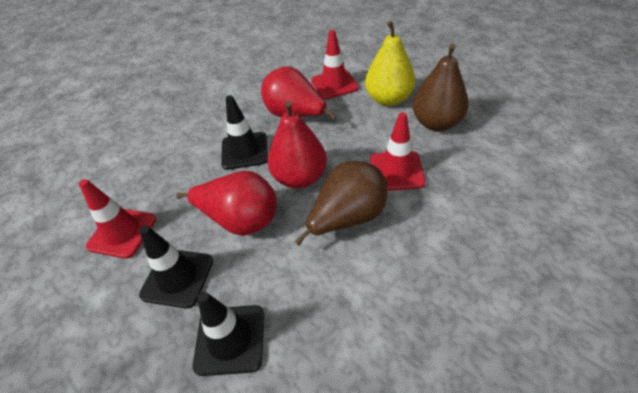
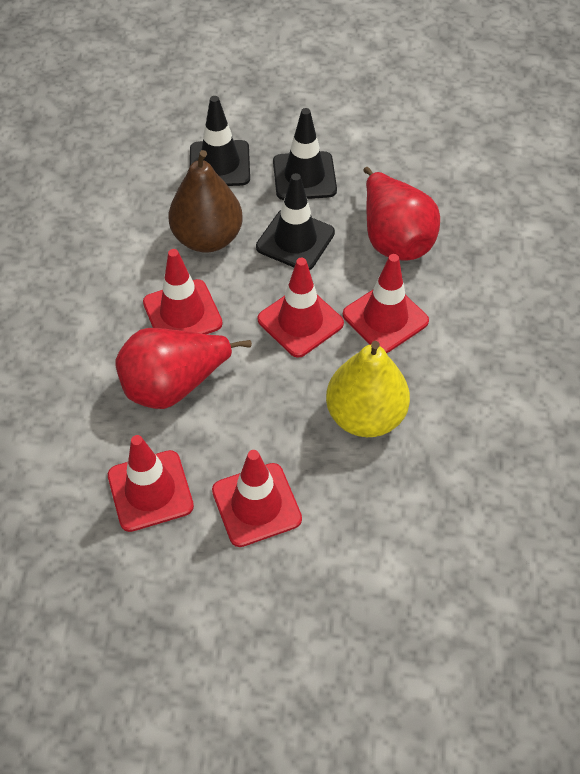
brown pear: [294,161,388,246] [413,44,469,131] = 2 -> [169,150,243,253] = 1
red pear: [176,171,277,236] [261,67,337,120] [268,101,327,189] = 3 -> [116,328,252,409] [363,167,440,261] = 2
red traffic cone: [79,179,156,259] [311,30,359,99] [370,112,426,191] = 3 -> [108,435,194,532] [143,249,223,334] [212,450,302,547] [258,258,344,358] [343,254,429,353] = 5

